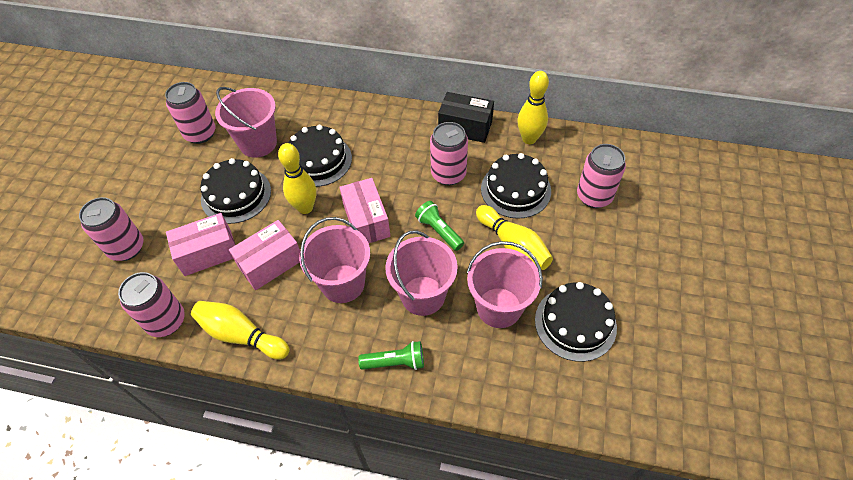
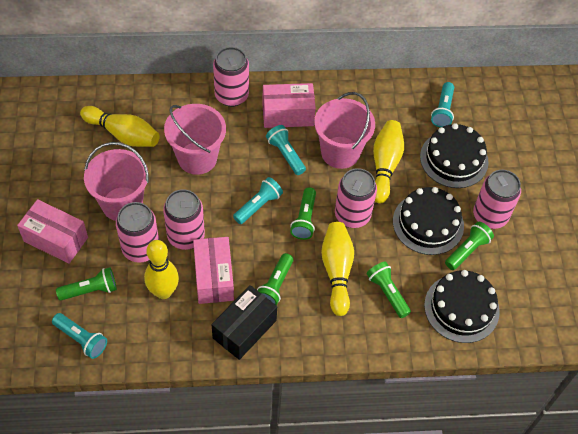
black cake: [200,158,271,224] [288,125,352,187] [481,153,551,219] [535,282,617,362] = 4 -> [393,187,464,255] [420,123,489,188] [424,270,500,343] = 3
green flashlight: [358,341,424,370] [415,201,464,251] = 2 -> [56,268,117,300] [257,253,293,305] [290,187,316,240] [367,262,411,318] [445,222,494,270] = 5
pink bucket: [215,87,277,158] [299,217,370,303] [385,230,458,316] [467,241,543,328] = 4 -> [84,142,149,221] [164,104,226,175] [314,92,375,169] = 3
turquoise flashlight: none = 0 -> [52,313,107,359] [233,177,283,224] [266,125,306,175] [431,82,454,127] = 4

